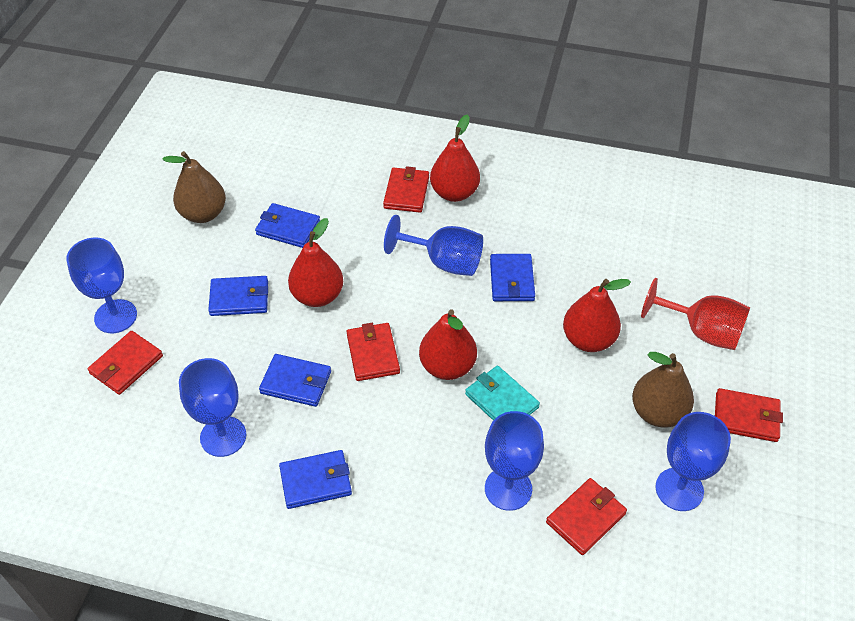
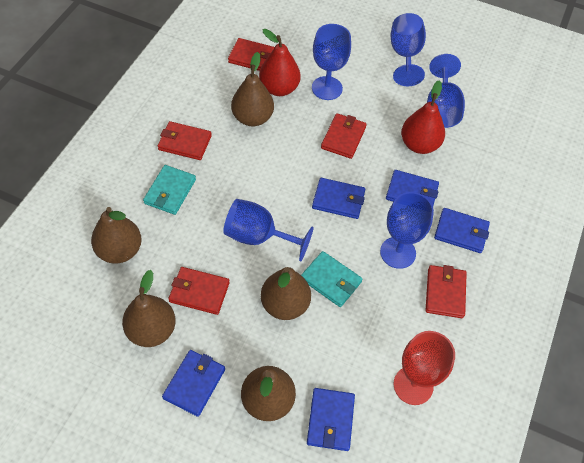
brown pear: [162,151,226,223] [632,352,694,427] = 2 -> [91,207,142,264] [122,270,176,347] [231,52,274,126] [241,366,296,421] [261,267,311,320] = 5
red pear: [288,218,343,307] [419,309,477,380] [430,114,480,202] [563,279,631,352] = 4 -> [259,29,301,96] [401,80,445,154] = 2
turquoise wallet: [465,366,540,421] = 1 -> [143,165,196,215] [301,251,363,307] = 2

